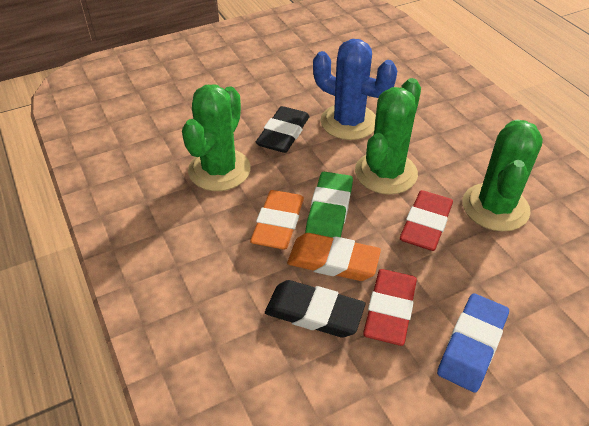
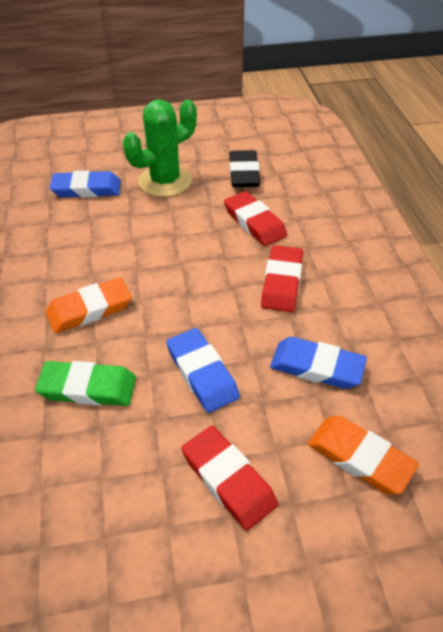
black eraser: [256,106,310,153] [265,280,366,338] = 2 -> [229,150,260,187] = 1
blue cactus: [313,39,397,140] = 1 -> none = 0
blue eraser: [437,293,509,393] = 1 -> [49,170,121,198] [166,328,240,413] [270,337,367,389] = 3
green cactus: [182,85,251,191] [355,78,421,195] [463,119,543,231] = 3 -> [123,99,197,197] = 1
red eraser: [363,269,417,346] [400,190,453,251] = 2 -> [181,426,278,531] [224,191,287,246] [261,245,303,312] = 3

